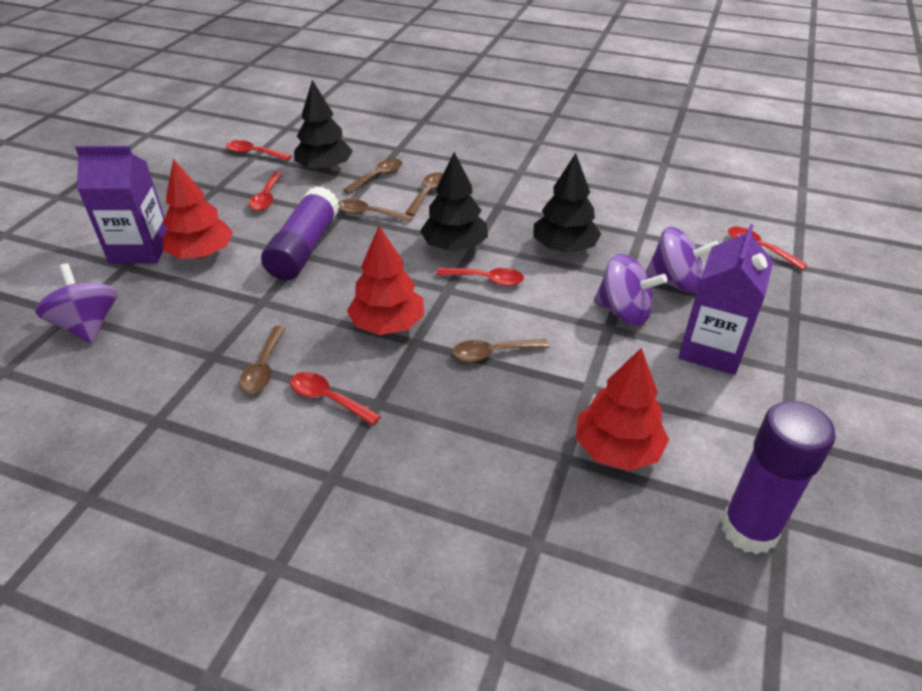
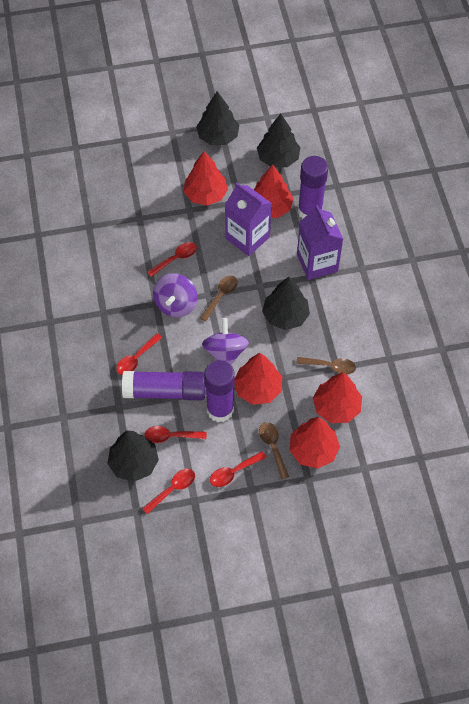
black tree: [294,80,353,171] [420,152,488,251] [533,153,601,253] = 3 -> [107,431,159,482] [196,91,239,145] [257,114,300,167] [262,277,310,330] = 4
brown spoon: [239,326,286,394] [338,199,413,222] [343,159,402,194] [405,172,443,216] [452,339,549,362] = 5 -> [200,276,238,321] [259,422,289,479] [296,357,356,375] = 3
purple glue stick: [261,186,340,280] [721,401,836,554] = 2 -> [122,371,206,400] [204,360,235,422] [298,156,328,219] = 3
purple spinning top: [35,263,117,344] [594,254,667,326] [645,227,719,293] = 3 -> [153,273,198,317] [202,318,249,365] = 2
red tree: [163,159,233,259] [347,226,424,335] [576,348,669,471] = 3 -> [183,151,228,206] [234,353,282,405] [254,164,294,218] [289,417,340,469] [313,372,362,423] = 5

